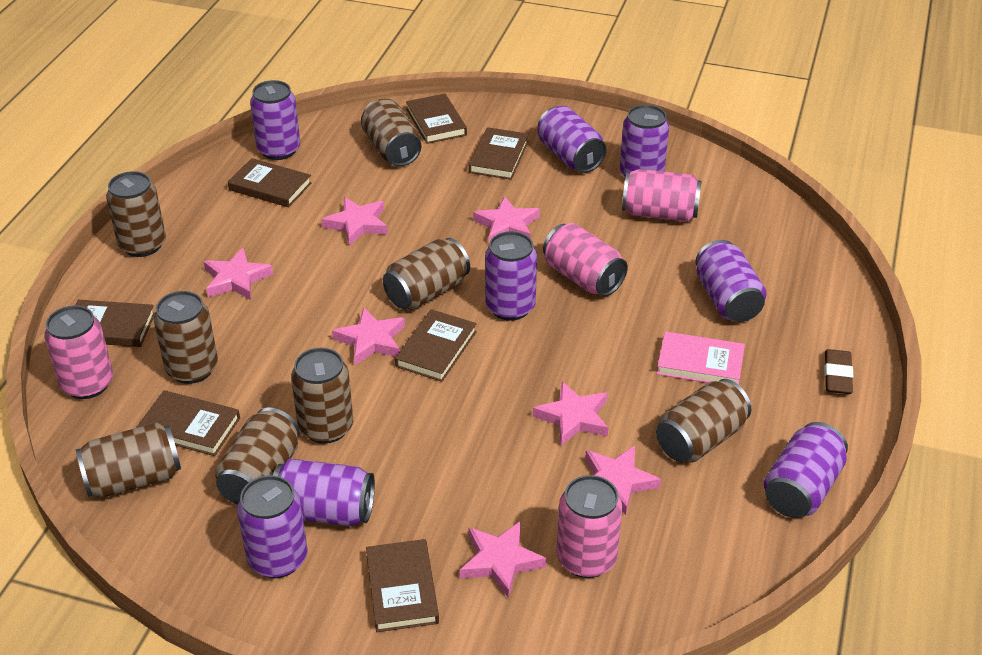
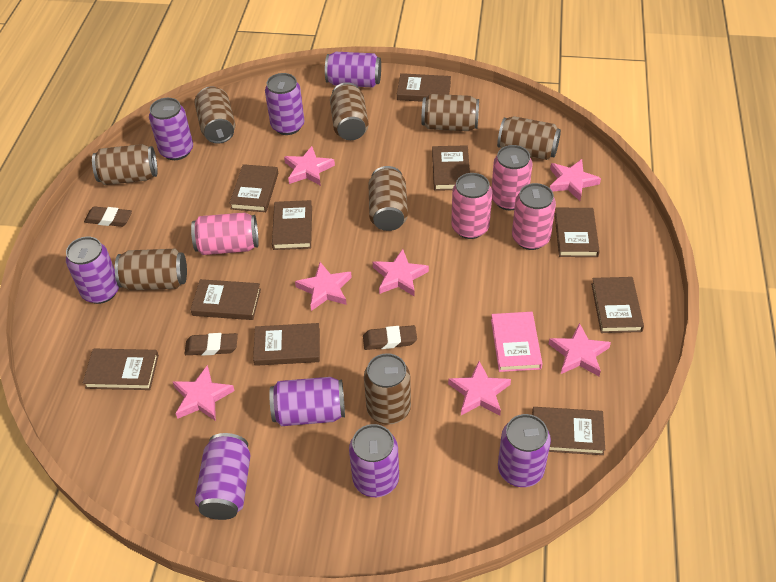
brown book: [75,300,155,347] [137,390,240,456] [228,158,312,207] [366,539,439,632] [395,309,477,382] [406,94,467,144] [469,127,529,180] = 7 -> [83,349,159,390] [191,279,261,320] [229,164,278,212] [253,323,320,366] [272,200,312,250] [397,73,451,102] [432,145,470,191] [532,407,605,455] [555,208,600,257] [591,277,644,333] = 10
brown eraser: [824,349,853,394] = 1 -> [84,206,132,227] [185,333,238,356] [363,325,417,350] = 3

